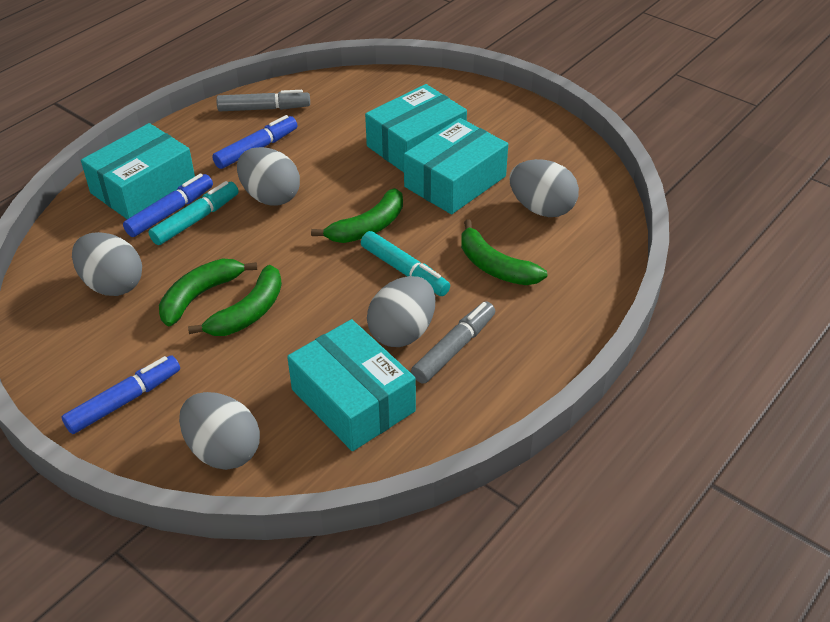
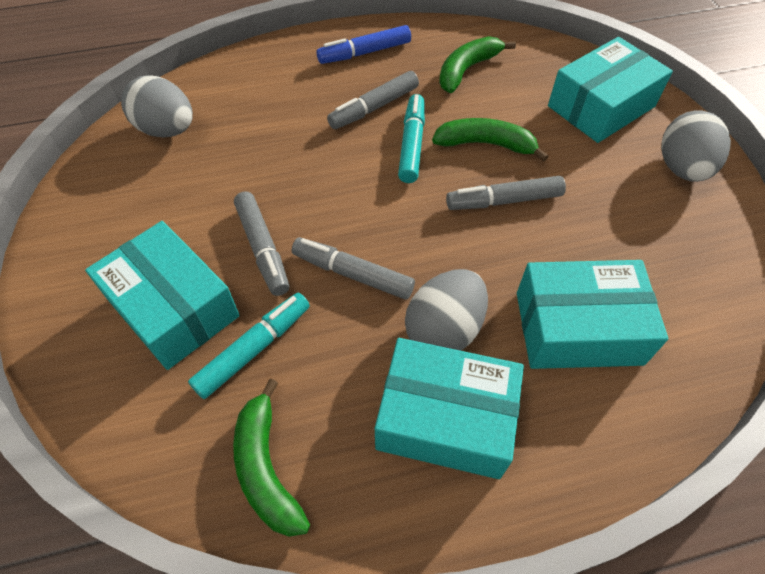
blue marker: [62,355,180,434] [123,173,213,237] [212,115,297,169] = 3 -> [316,25,411,64] = 1
green banana: [159,259,257,326] [188,265,282,336] [311,188,403,243] [461,219,547,285] = 4 -> [233,379,310,537] [432,118,549,162] [439,36,516,93] = 3
grey egg: [72,232,142,296] [179,392,260,470] [237,147,300,206] [367,276,435,347] [510,159,579,217] = 5 -> [121,75,193,137] [405,269,488,351] [661,110,731,182] = 3
grey marker: [217,90,310,111] [411,301,495,383] = 2 -> [234,191,289,296] [292,237,415,299] [327,71,419,129] [446,176,566,210] = 4

